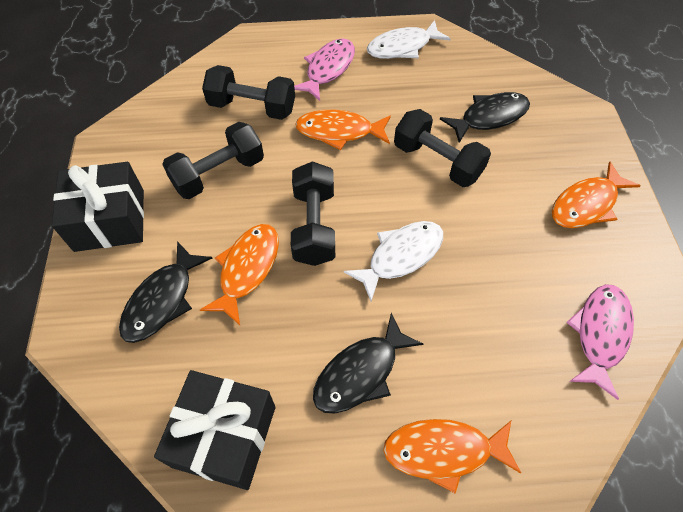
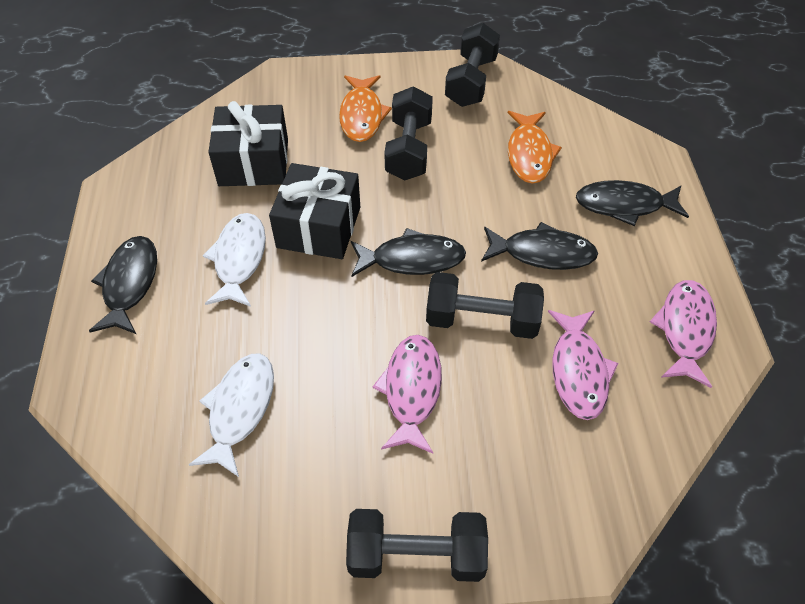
black fish: [119,241,213,343] [313,313,423,414] [440,92,530,143] = 3 -> [89,236,157,334] [351,228,466,277] [481,222,598,270] [576,180,689,226] = 4
orange fish: [200,224,279,325] [295,110,391,150] [383,419,521,493] [552,162,641,228] = 4 -> [339,75,392,142] [508,111,562,184] = 2
pink fish: [294,38,355,101] [566,284,634,400] = 2 -> [373,335,442,454] [548,310,619,420] [650,280,717,388] = 3

